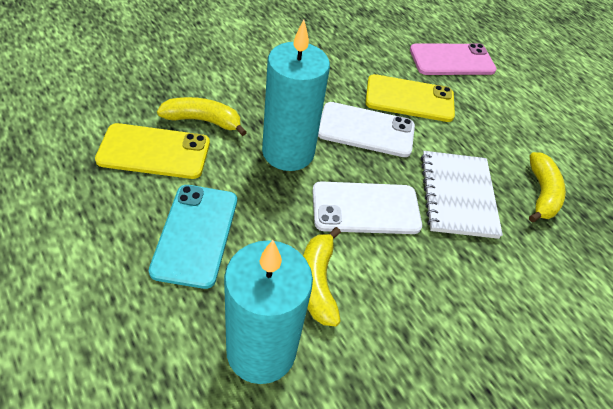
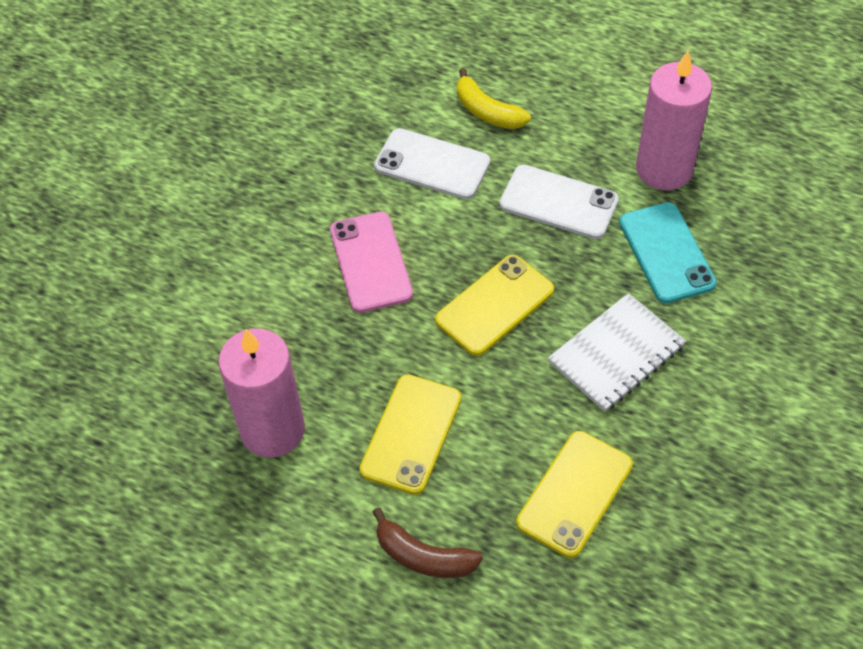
brown banana: none = 0 -> [373,507,483,578] = 1
pink candle: none = 0 -> [218,329,305,458] [636,51,712,190] = 2
turquoise candle: [224,240,313,384] [262,20,330,171] = 2 -> none = 0
yellow banana: [157,97,247,136] [303,227,341,326] [529,152,566,222] = 3 -> [457,68,531,129] = 1
yellow phone: [95,123,210,179] [365,74,455,122] = 2 -> [360,374,461,495] [435,255,554,356] [516,431,633,558] = 3

